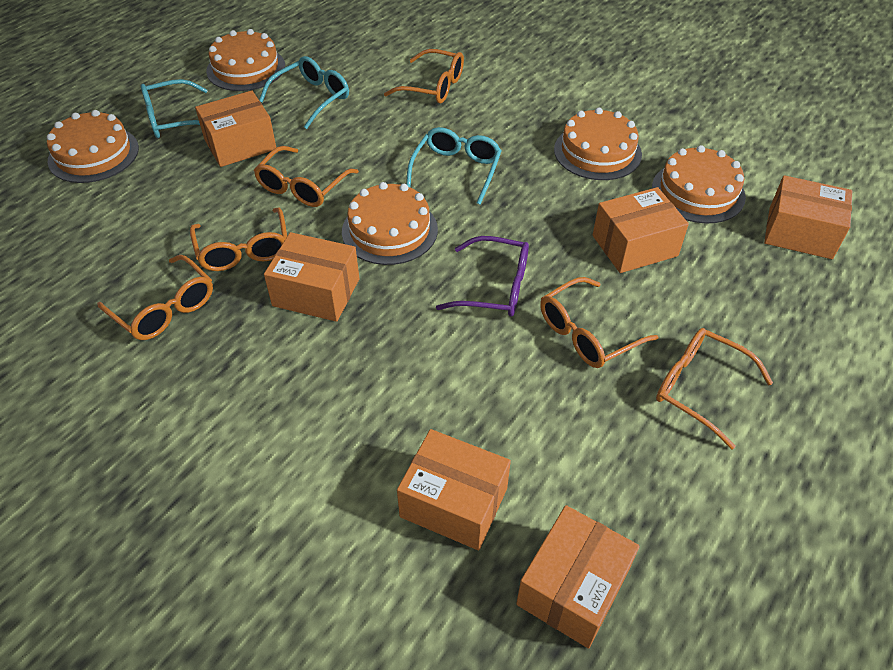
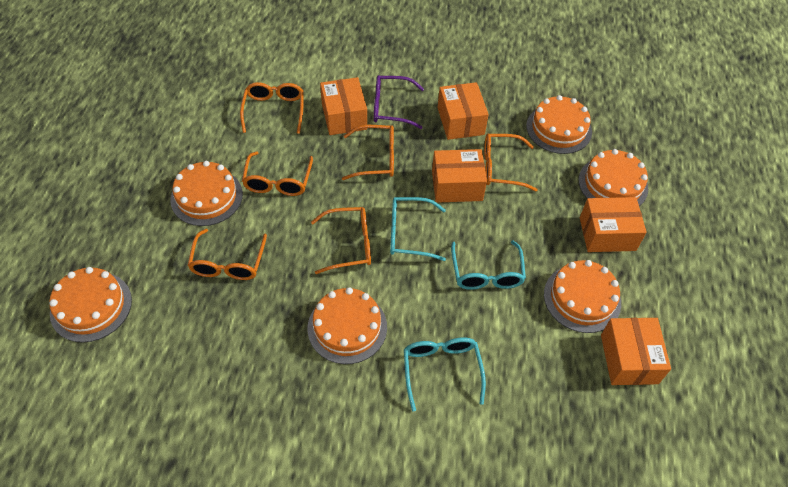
orange box: [195,90,276,167] [264,232,360,322] [397,429,511,550] [516,505,640,648] [593,187,689,273] [764,175,852,259] = 6 -> [320,77,367,135] [432,149,487,203] [437,82,489,140] [580,197,647,252] [601,318,671,385] = 5
orange cake: [47,110,139,183] [206,29,285,91] [342,182,438,265] [554,107,642,180] [652,145,746,224] = 5 -> [49,267,132,342] [170,161,243,226] [307,287,387,364] [526,95,592,154] [544,260,621,333] [578,149,648,206] = 6

